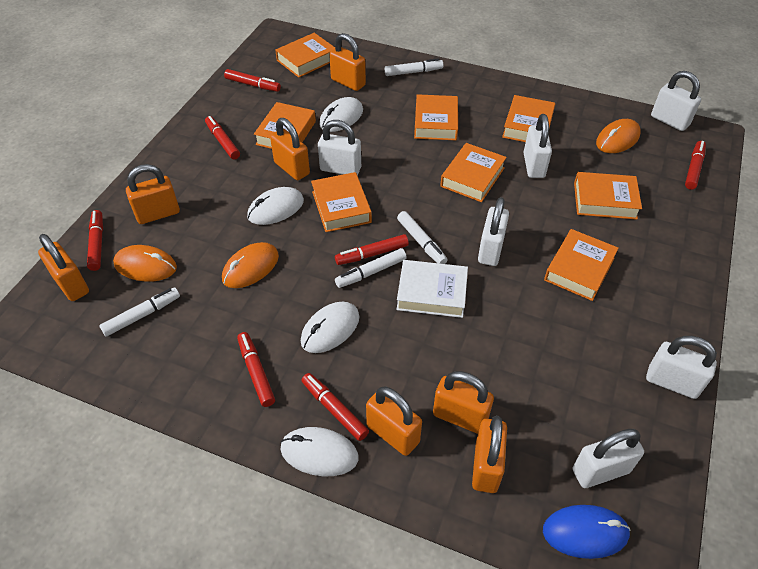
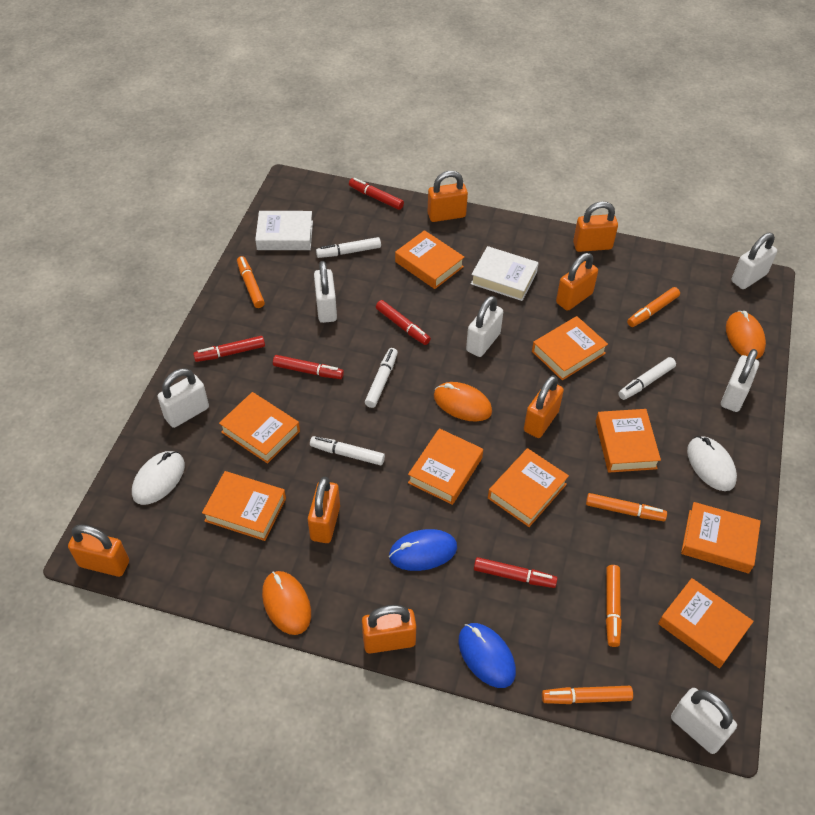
blue mouse: [543,505,631,559] = 1 -> [389,529,457,571] [458,623,516,688] = 2
orange book: [254,102,316,149] [275,33,335,78] [311,172,372,232] [414,94,458,140] [440,143,507,202] [502,95,555,142] [544,229,619,301] [574,172,642,220] = 8 -> [202,471,286,541] [219,392,300,464] [395,230,464,289] [408,428,483,505] [488,448,569,527] [532,316,608,380] [596,409,661,473] [658,578,754,669] [681,502,761,573] = 9
orange marker: none = 0 -> [237,256,265,308] [542,686,633,704] [586,493,667,521] [606,565,622,647] [627,287,680,327] = 5
red marker: [87,210,103,271] [205,116,240,160] [224,69,281,92] [237,332,275,407] [301,373,369,441] [335,234,409,265] [685,141,706,190] = 7 -> [193,336,265,362] [273,355,344,379] [349,178,404,210] [376,300,431,345] [474,557,558,588] = 5
white book: [396,260,468,318] = 1 -> [255,211,313,250] [471,246,539,301] = 2
white mouse: [247,187,304,225] [280,427,359,476] [301,301,359,353] [319,97,363,132] = 4 -> [132,451,185,505] [687,436,737,491] = 2

